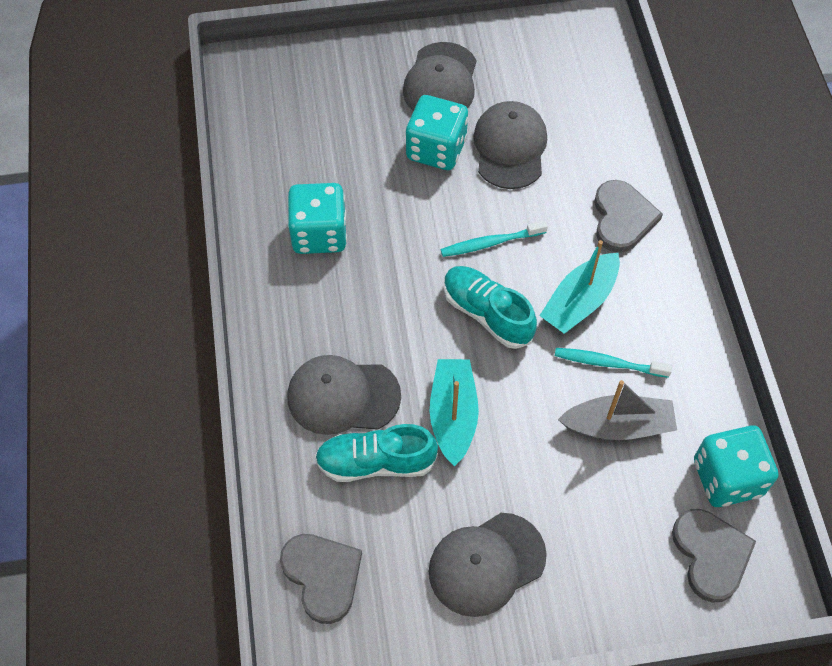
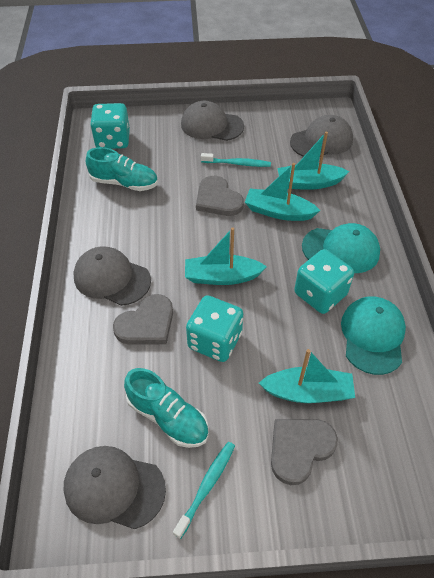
grey boat: [558,380,677,440] = 1 -> none = 0
turquoise boat: [430,359,479,466] [539,240,620,334] = 2 -> [185,227,267,285] [245,163,320,221] [259,349,355,403] [277,132,350,190] = 4
turquoise cap: none = 0 -> [302,223,380,273] [341,296,406,375] = 2

